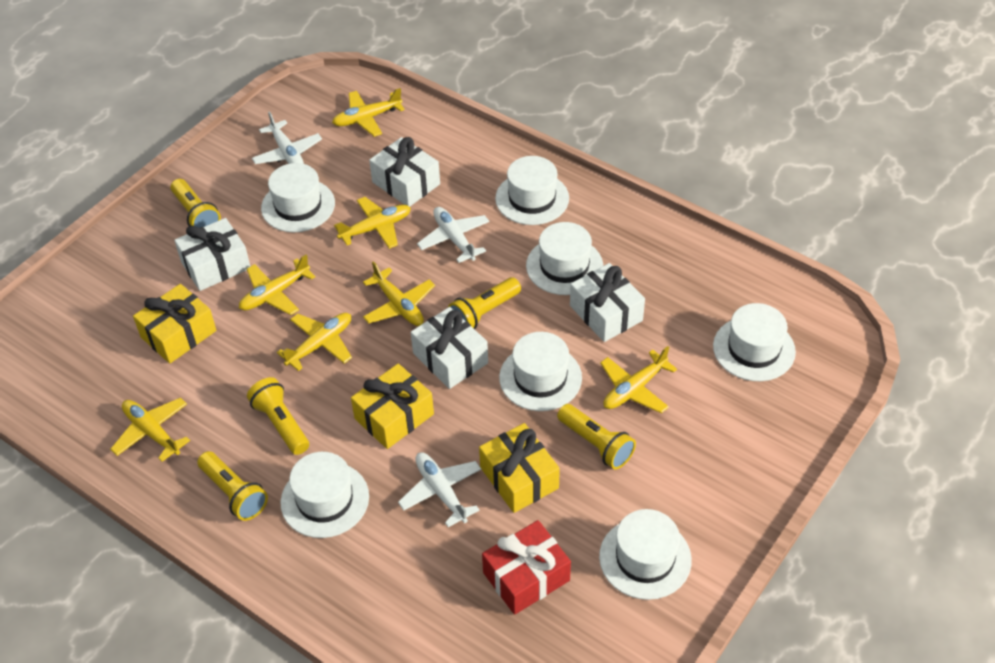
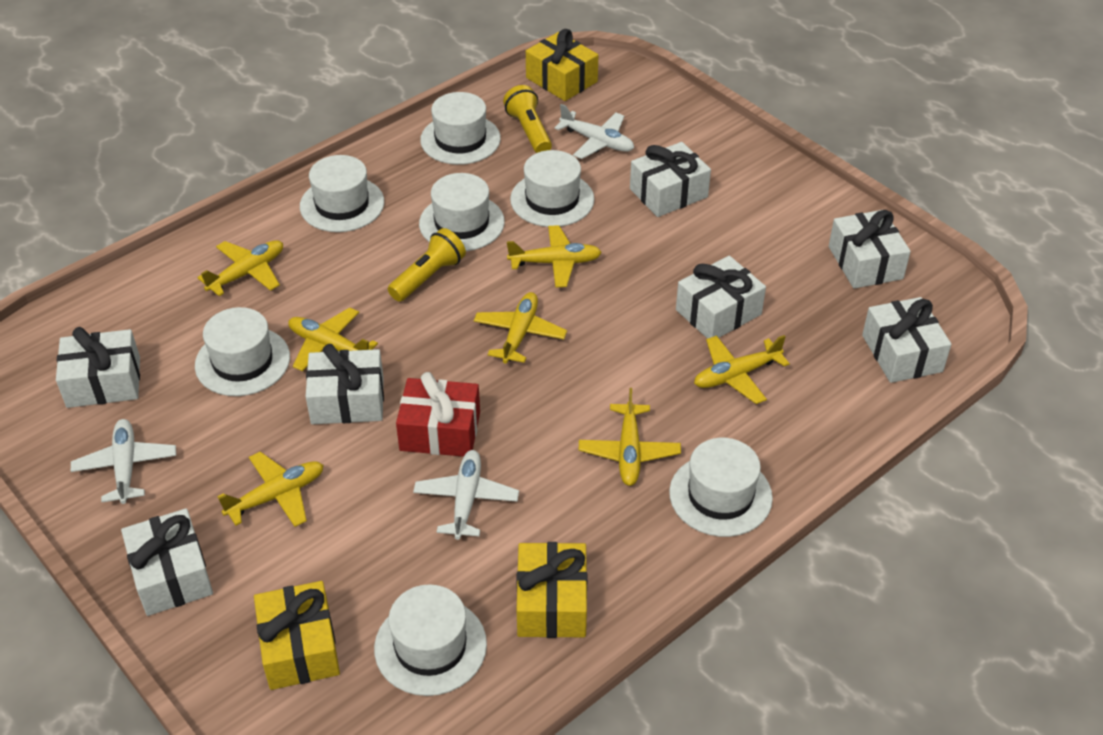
white gift: [174,218,250,291] [369,137,440,207] [411,307,488,389] [570,263,645,342] = 4 -> [56,327,140,408] [121,508,213,616] [305,344,384,424] [630,142,711,217] [676,256,766,339] [829,210,911,289] [862,297,952,383] = 7
yellow flashlight: [171,179,221,228] [197,451,268,521] [247,377,309,455] [448,277,521,329] [557,404,636,469] = 5 -> [388,228,466,302] [503,85,552,153] = 2

